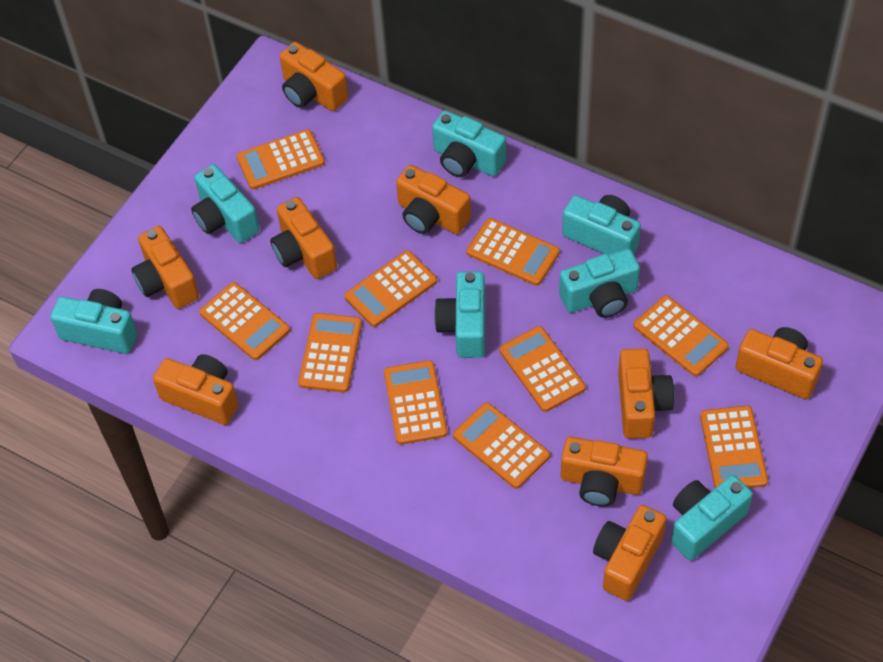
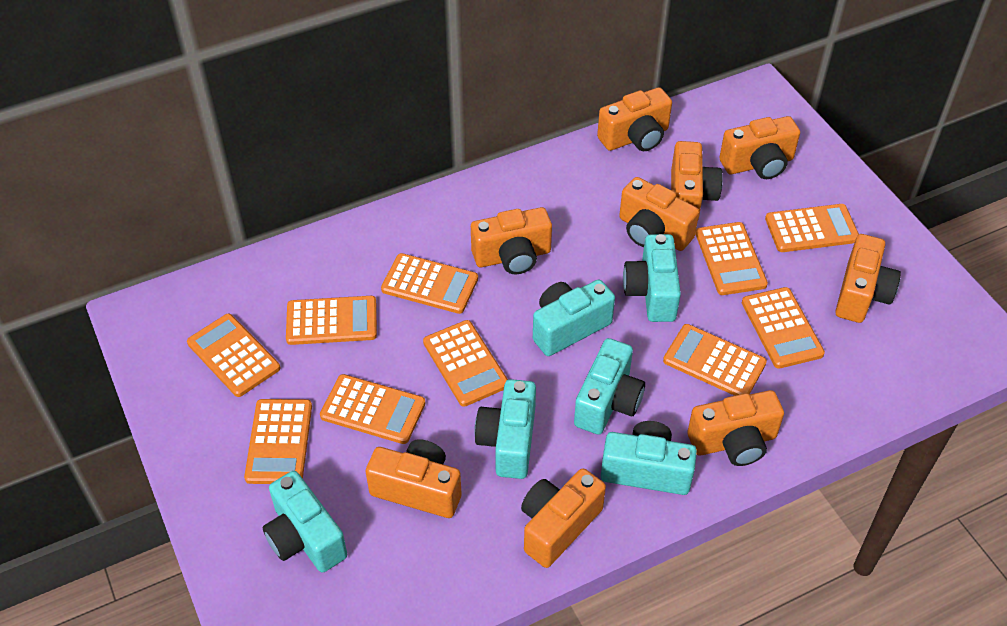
turquoise camera: [50,289,137,354] [191,164,260,243] [432,110,506,177] [434,271,485,358] [559,249,640,318] [562,195,641,255] [671,475,753,560] = 7 -> [263,471,347,573] [474,379,536,479] [533,280,615,356] [574,338,645,435] [601,421,697,495] [623,234,681,322] = 6

